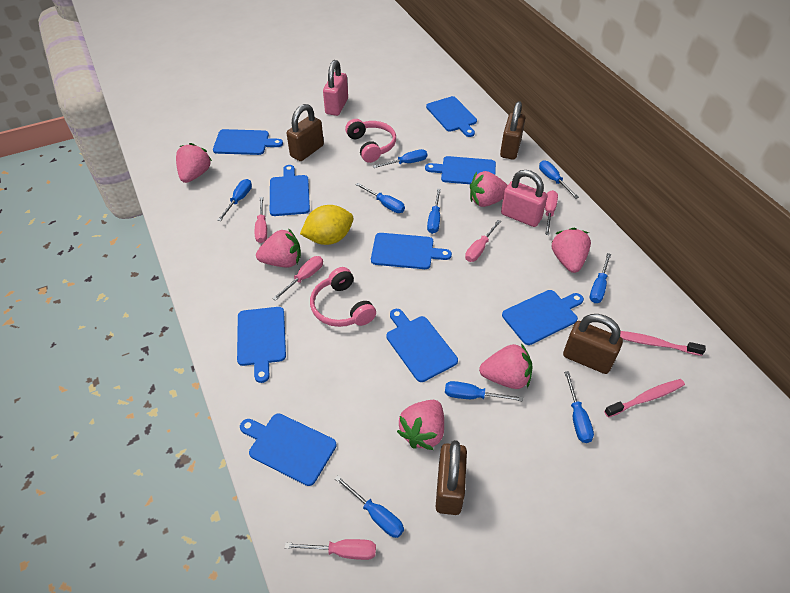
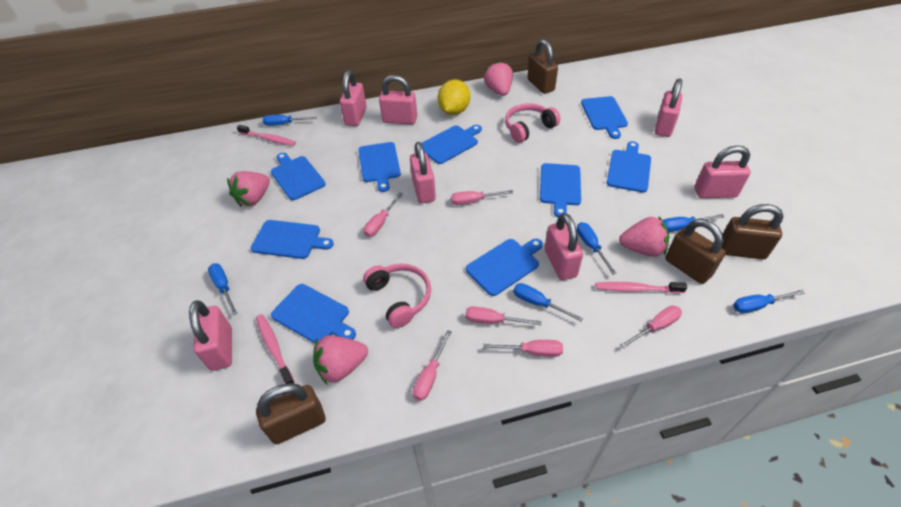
blue screwdriver: [217,179,252,221] [335,476,404,538] [356,183,405,213] [373,149,427,168] [427,189,441,234] [445,381,523,401] [539,160,579,199] [564,371,594,443] [590,253,611,303] = 9 -> [208,263,237,315] [263,115,317,126] [513,283,583,322] [577,222,617,275] [663,214,724,232] [733,290,805,313] = 6
pink padlock: [323,60,348,116] [501,170,548,227] = 2 -> [189,300,232,371] [340,70,367,126] [379,75,417,124] [410,142,436,203] [544,213,583,280] [655,78,682,137] [695,145,751,198] = 7
pink screwdriver: [255,197,267,243] [272,256,323,301] [285,539,376,560] [465,220,501,262] [545,190,558,235] = 5 -> [363,193,403,237] [413,330,452,401] [451,190,513,205] [465,306,541,325] [483,340,563,357] [621,305,682,348] = 6
pink strawberry: [176,143,212,183] [256,228,301,267] [397,400,444,450] [470,171,508,207] [479,344,533,389] [552,228,591,273] = 6 -> [227,171,270,207] [313,335,368,384] [484,61,513,96] [619,217,669,257] = 4
pink toothbrush: [604,379,685,418] [620,331,706,356] = 2 -> [237,125,296,146] [256,314,295,384] [595,282,687,293] = 3

